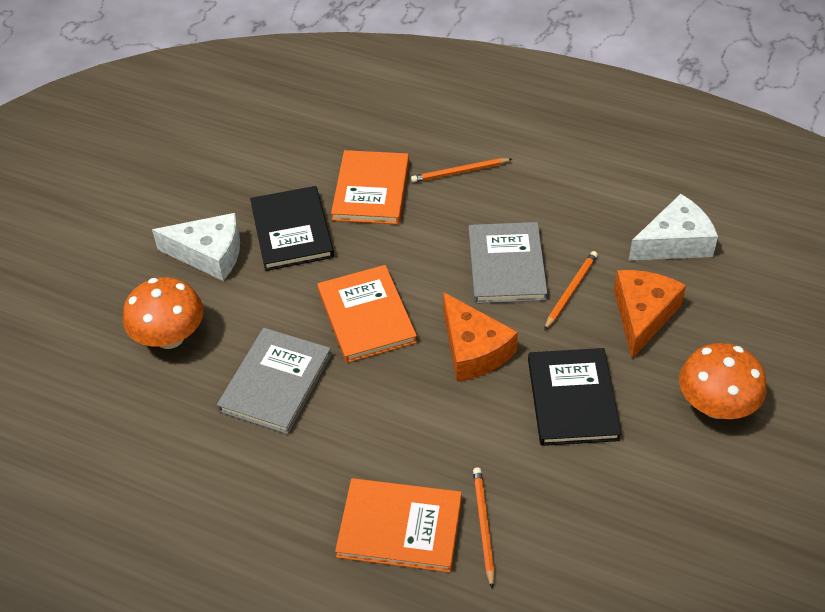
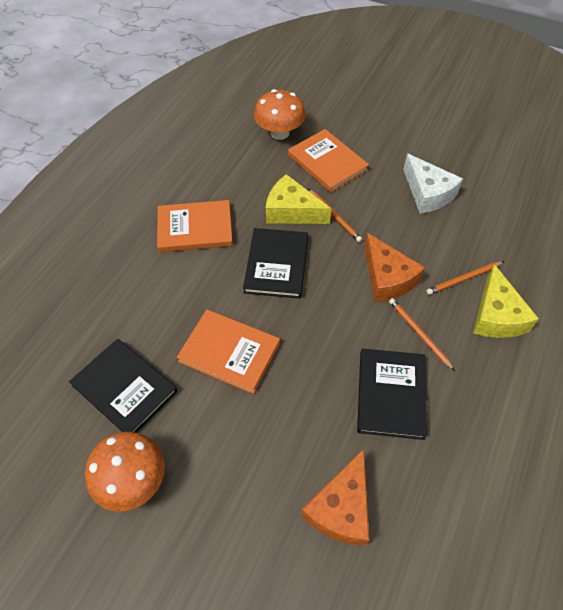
black book: [250,186,334,271] [528,348,621,446] = 2 -> [69,339,178,433] [243,228,308,299] [357,349,427,440] = 3
grey book: [217,328,331,434] [468,222,548,304] = 2 -> none = 0
white cheese: [152,213,240,281] [628,194,718,261] = 2 -> [403,153,463,214] = 1
yellow cheese: none = 0 -> [266,174,331,224] [473,264,539,338] = 2

